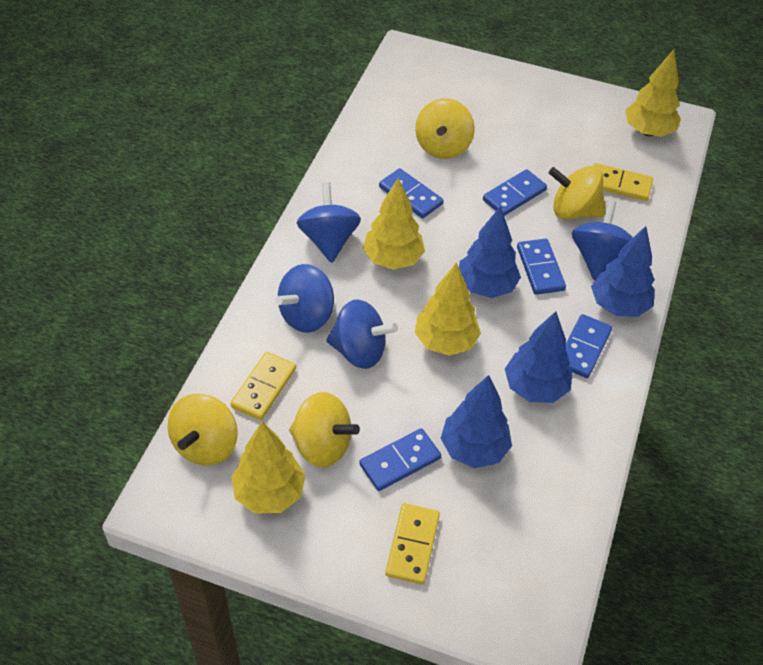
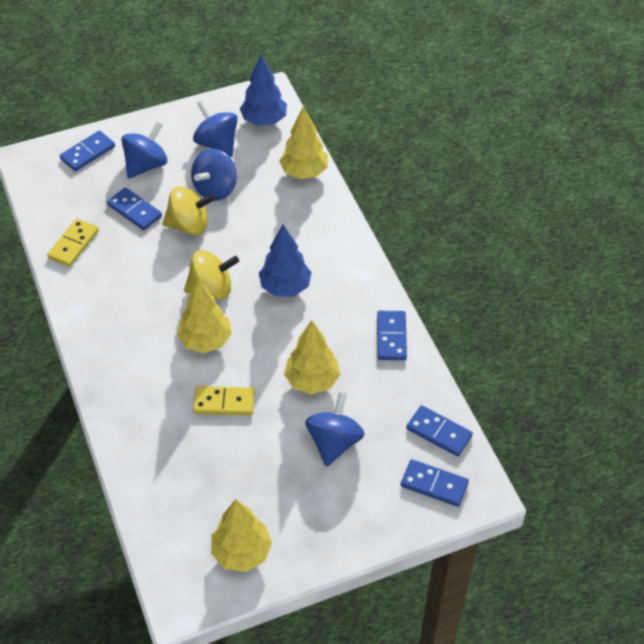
blue tree: [441,375,512,468] [459,206,521,298] [505,311,573,403] [591,226,655,317] = 4 -> [240,55,287,126] [259,224,312,297] = 2
yellow domino: [230,352,296,420] [385,503,440,584] [593,163,653,201] = 3 -> [47,219,99,267] [193,386,255,415] = 2
yellow spinning top: [168,394,238,465] [289,392,360,468] [415,98,475,159] [549,166,606,219] = 4 -> [162,186,215,235] [184,250,239,300] = 2

